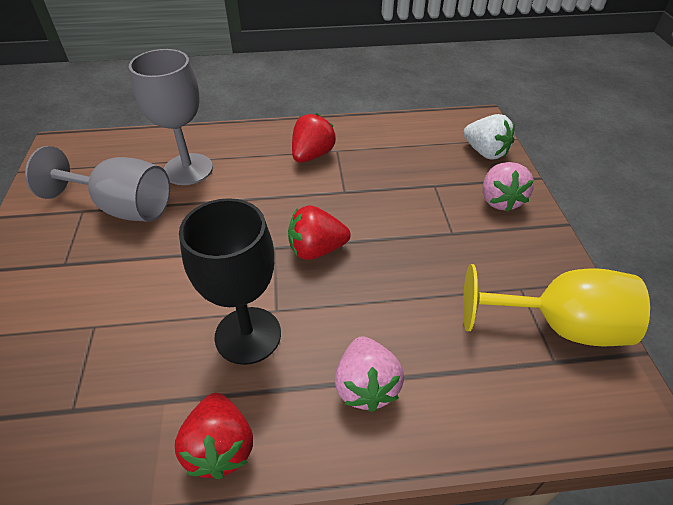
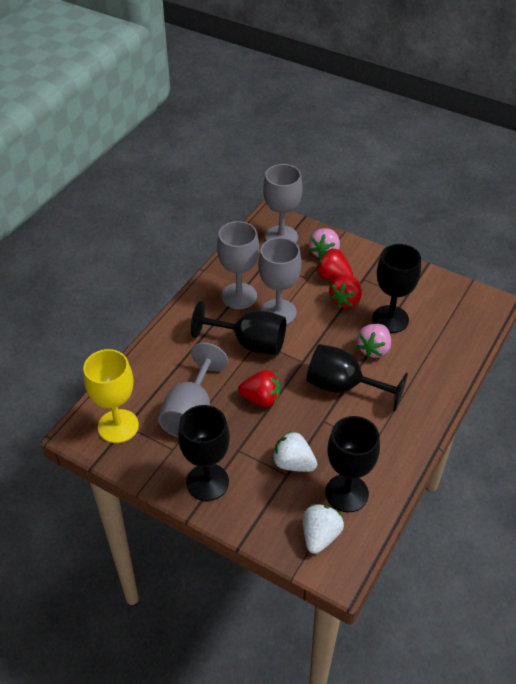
black goblet: [179,198,281,365] = 1 -> [178,405,230,501] [191,301,286,355] [306,344,408,411] [325,416,380,512] [372,244,421,333] = 5
grey goblet: [25,146,170,222] [129,49,213,185] = 2 -> [158,343,228,437] [217,221,259,309] [258,237,301,325] [263,164,303,242] = 4
white strawberry: [463,114,515,160] = 1 -> [272,431,317,472] [303,504,344,554] = 2

